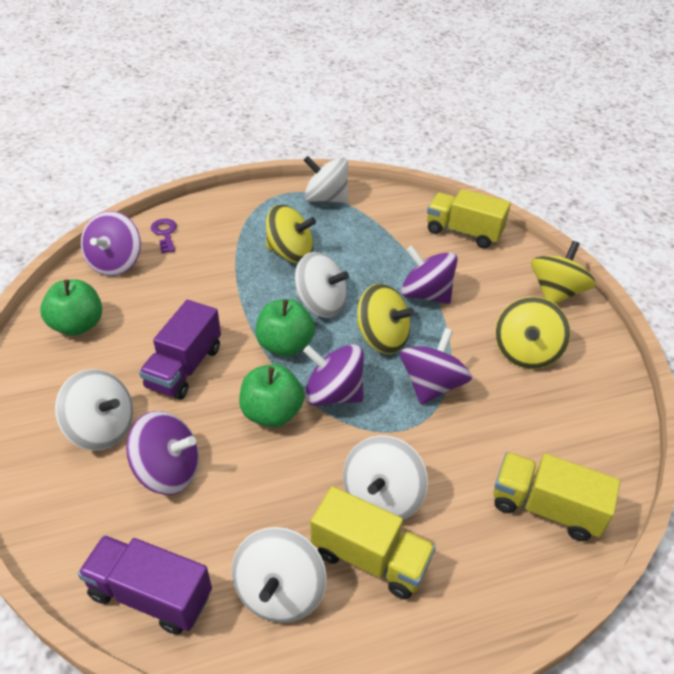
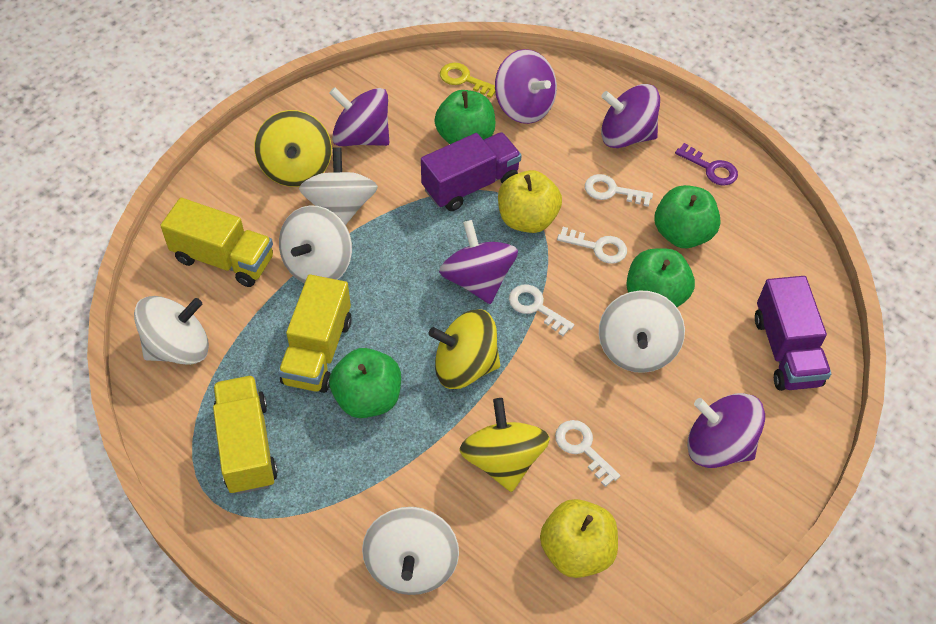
green apple: [40,279,102,336] [239,364,304,427] [256,299,315,356] = 3 -> [329,348,401,418] [434,90,495,144] [626,248,695,307] [655,185,721,248] = 4
white key: none = 0 -> [509,284,574,336] [555,420,620,487] [557,227,627,264] [585,174,653,207] = 4
yellow apple: none = 0 -> [498,170,562,233] [540,499,618,578] = 2
yellow key: none = 0 -> [440,63,495,98] = 1
yellow spinning top: [266,204,316,263] [357,284,414,354] [495,297,571,369] [531,241,596,304] = 4 -> [254,110,332,187] [429,309,500,389] [459,398,550,492] = 3

